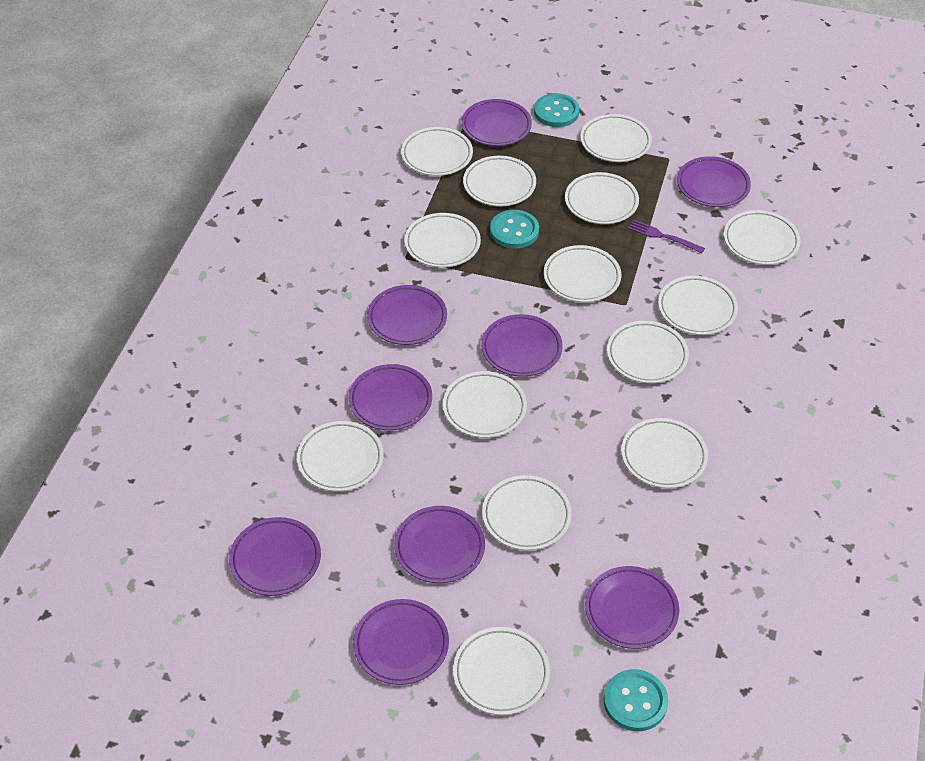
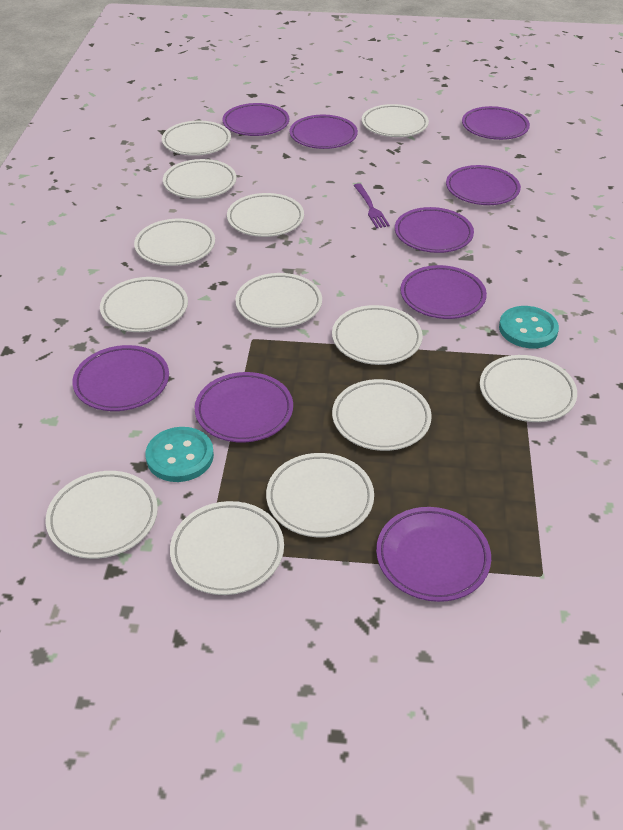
turquoise button: [490,210,539,249] [534,93,580,127] [604,669,668,731] = 3 -> [146,427,214,482] [499,306,559,348] = 2
white plate: [297,421,384,492] [401,127,473,176] [405,213,481,268] [443,371,527,438] [453,627,550,715] [463,156,536,206] [482,475,572,550] [544,245,621,302] [565,172,639,224] [580,114,652,162] [607,321,689,383] [621,418,708,488] [658,276,738,335] [724,210,801,265] = 14 -> [45,471,158,559] [100,277,188,332] [134,219,215,266] [162,121,231,156] [163,159,237,199] [170,501,284,595] [227,193,304,237] [235,273,322,328] [266,453,374,537] [332,305,423,365] [332,379,432,451] [362,104,429,137] [480,355,577,422] = 13

